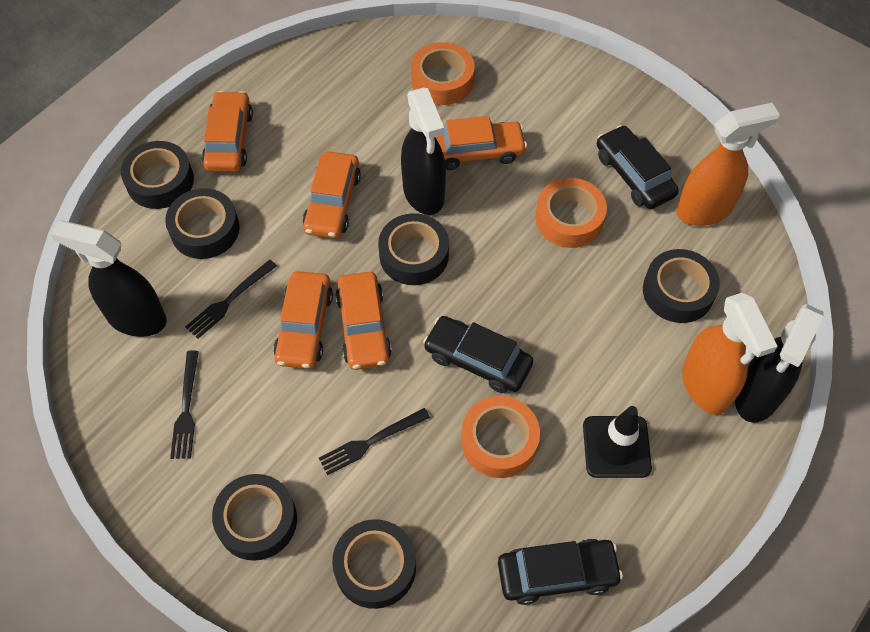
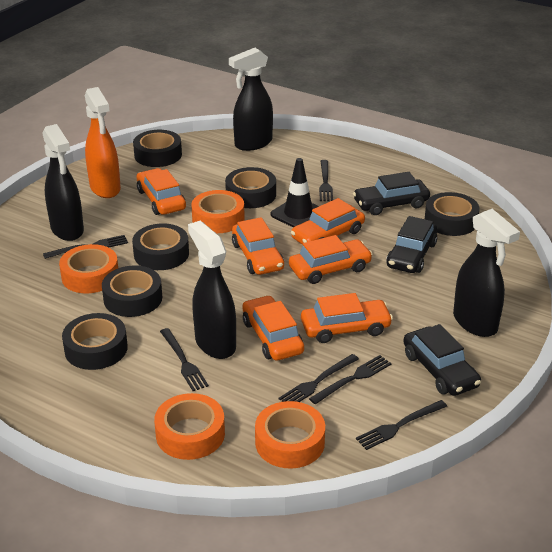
black fork: [170,351,199,459] [185,259,277,339] [319,408,430,475] = 3 -> [43,235,128,259] [160,328,209,391] [279,354,359,402] [309,355,392,404] [319,160,333,201] [356,400,447,450] = 6
black spray bottle: [51,221,167,337] [401,87,446,215] [735,304,824,423] = 3 -> [42,124,84,241] [188,221,236,359] [229,48,273,151] [453,209,520,337] = 4
orange car: [202,91,253,172] [273,271,333,369] [303,152,361,239] [335,272,392,370] [436,116,527,170] = 5 -> [136,168,186,215] [232,217,284,275] [242,295,304,361] [289,235,373,284] [291,198,365,245] [301,293,393,343] = 6
orange spray bottle: [677,103,780,226] [682,293,778,415] = 2 -> [85,87,121,198] = 1
orange tape: [411,42,475,105] [461,396,540,478] [535,178,607,248] = 3 -> [59,244,118,293] [154,393,225,460] [191,190,245,233] [255,401,325,469] = 4

